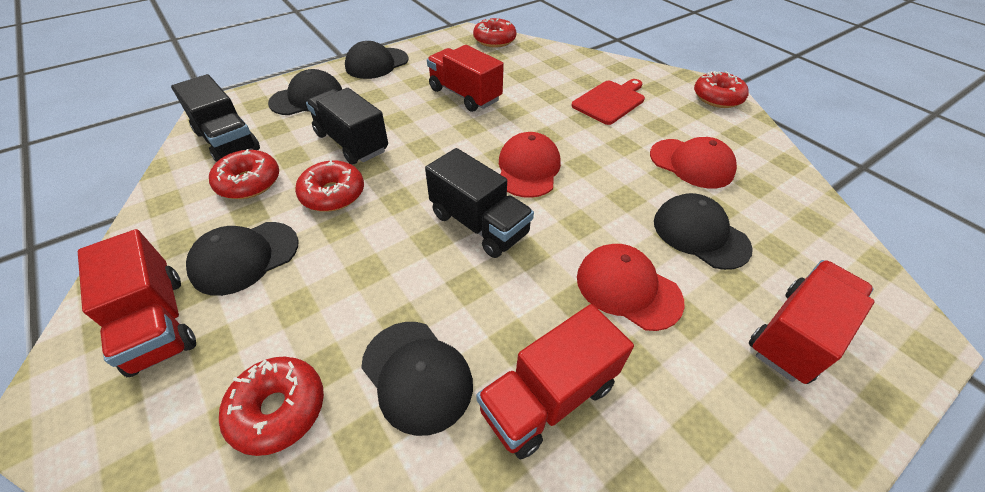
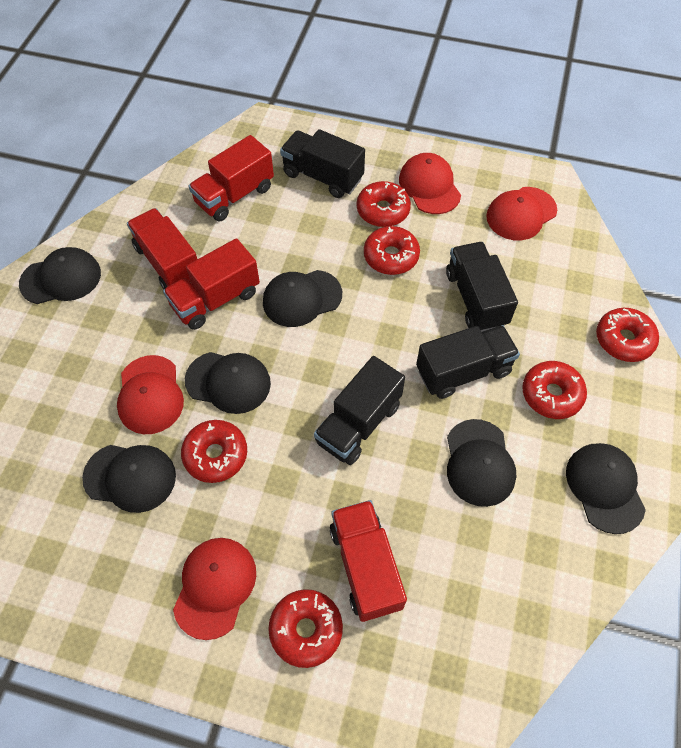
black cap: [186,222,299,296] [268,69,342,115] [345,41,408,79] [361,322,473,436] [654,193,753,270] = 5 -> [19,247,101,304] [82,445,176,513] [185,352,271,414] [263,270,342,327] [447,419,516,507] [566,443,646,534] = 6
black truck: [171,74,260,162] [306,88,388,165] [425,148,534,258] = 3 -> [280,129,365,198] [314,356,405,465] [416,325,520,399] [446,242,518,332] = 4
red cap: [499,132,561,198] [577,244,684,331] [650,137,737,189] = 3 -> [117,355,184,434] [173,538,256,640] [399,153,461,214] [486,187,557,240] = 4
red cutting board: [571,79,645,125] = 1 -> none = 0
red donut: [209,149,279,199] [219,357,324,456] [295,160,364,212] [473,18,516,47] [694,71,749,108] = 5 -> [181,420,247,483] [268,589,343,668] [357,181,411,227] [364,226,420,275] [522,361,587,419] [596,308,659,362] = 6

